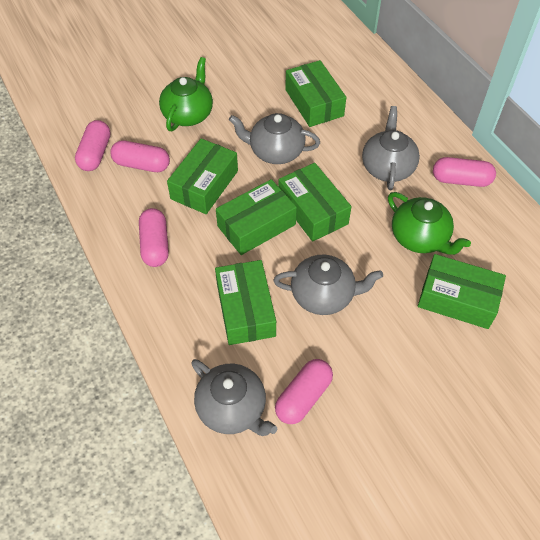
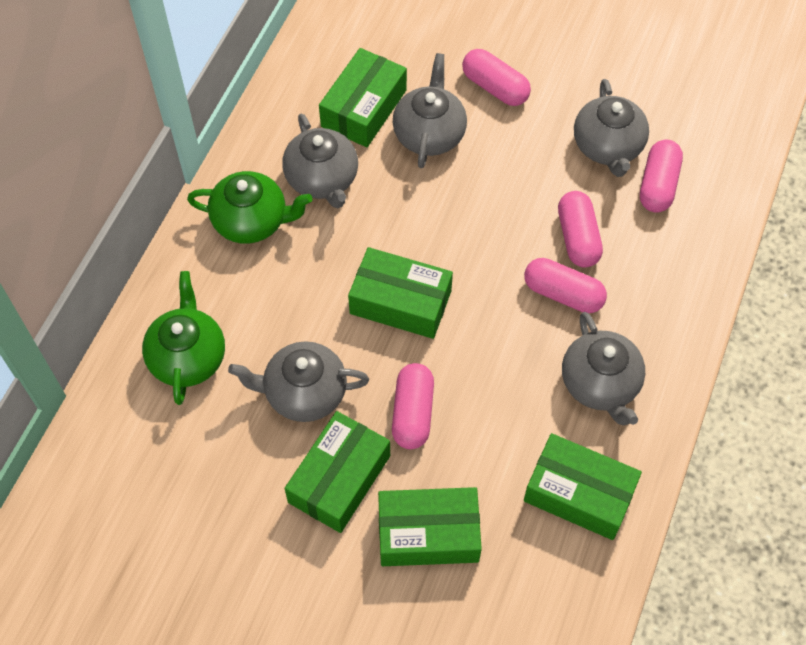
green box: [167,138,238,214] [215,260,276,345] [216,179,297,255] [278,163,352,242] [285,60,346,127] [418,254,506,329] = 6 -> [284,411,390,533] [319,48,407,147] [348,247,453,339] [378,487,482,566] [524,433,642,540] = 5
grey teapot: [191,359,277,436] [229,113,320,164] [273,255,383,315] [362,106,420,190] = 4 -> [228,341,369,422] [282,114,358,208] [393,53,467,168] [562,312,645,425] [574,79,649,177] = 5

